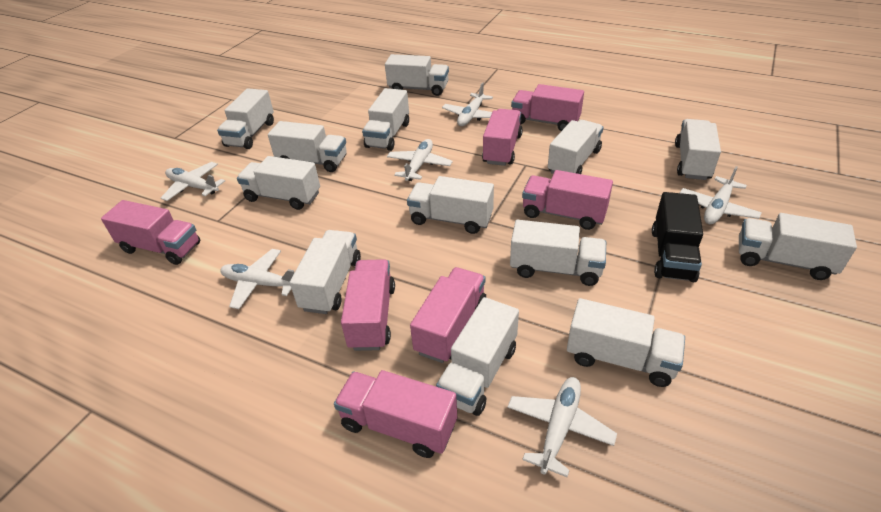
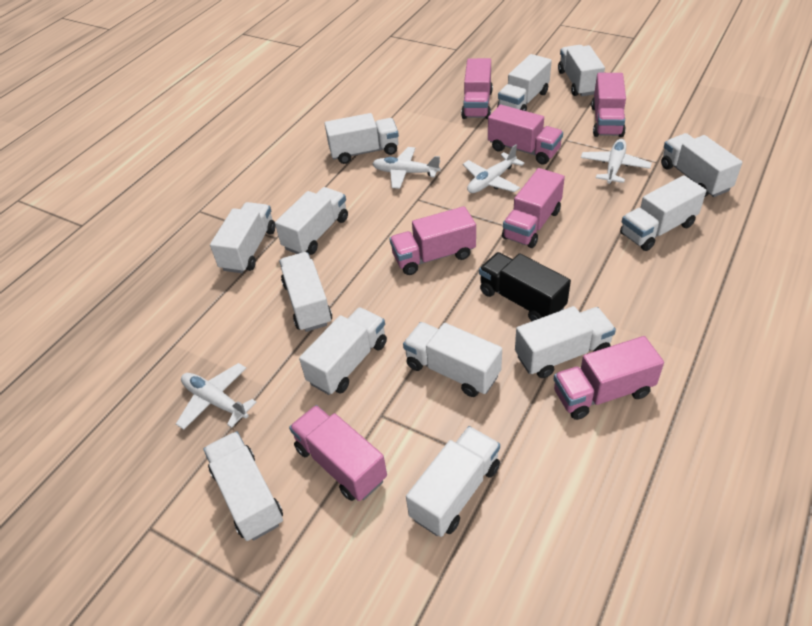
white plane: [161,162,225,201] [220,249,295,309] [387,139,453,181] [442,82,493,126] [507,377,617,477] [680,166,762,224] = 6 -> [176,363,256,430] [372,147,441,189] [463,144,524,193] [581,139,652,184] = 4

